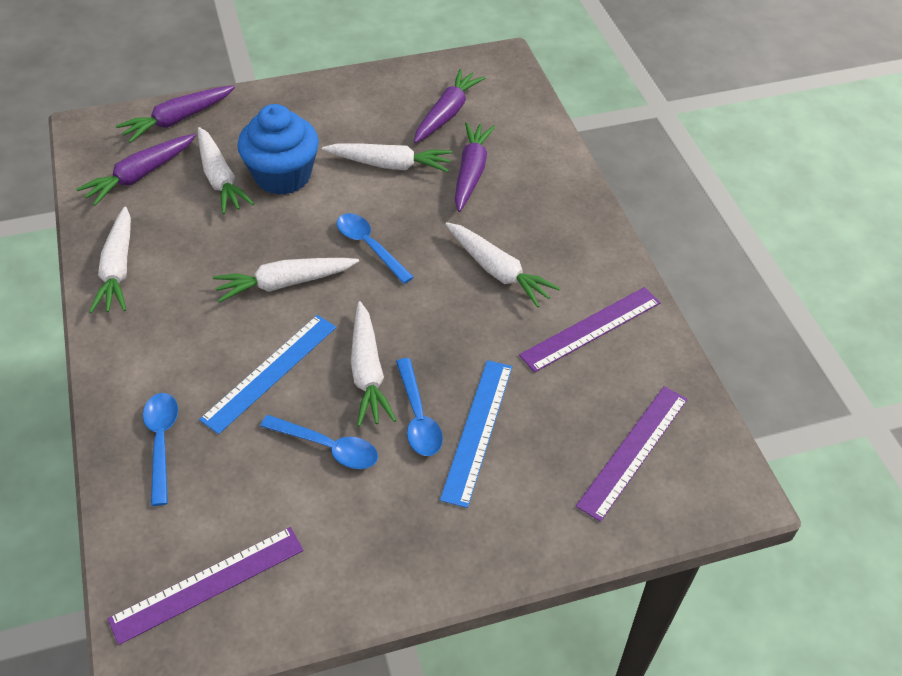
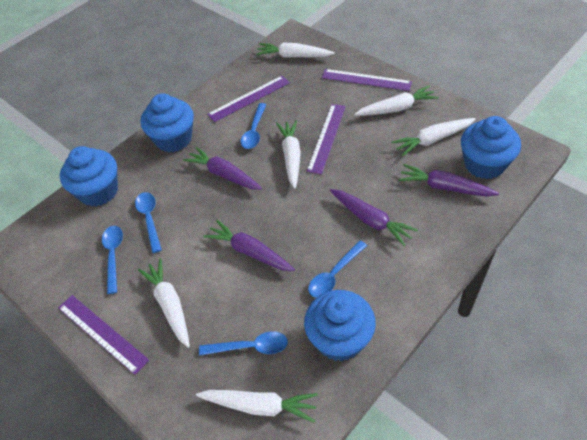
blue cupcake: [237,104,319,195] = 1 -> [60,146,118,207] [140,93,194,152] [304,290,376,361] [461,116,521,179] = 4
blue ruler: [199,315,336,434] [440,360,512,508] = 2 -> none = 0
blue spoon: [143,393,178,506] [260,415,378,469] [337,213,414,284] [396,358,443,456] = 4 -> [102,226,123,294] [135,192,162,253] [199,331,288,356] [240,103,267,149] [308,241,367,298] = 5
purple ruler: [108,527,304,645] [519,287,661,372] [576,386,688,522] = 3 -> [58,295,149,375] [207,76,290,122] [307,104,346,174] [322,69,412,91] = 4

